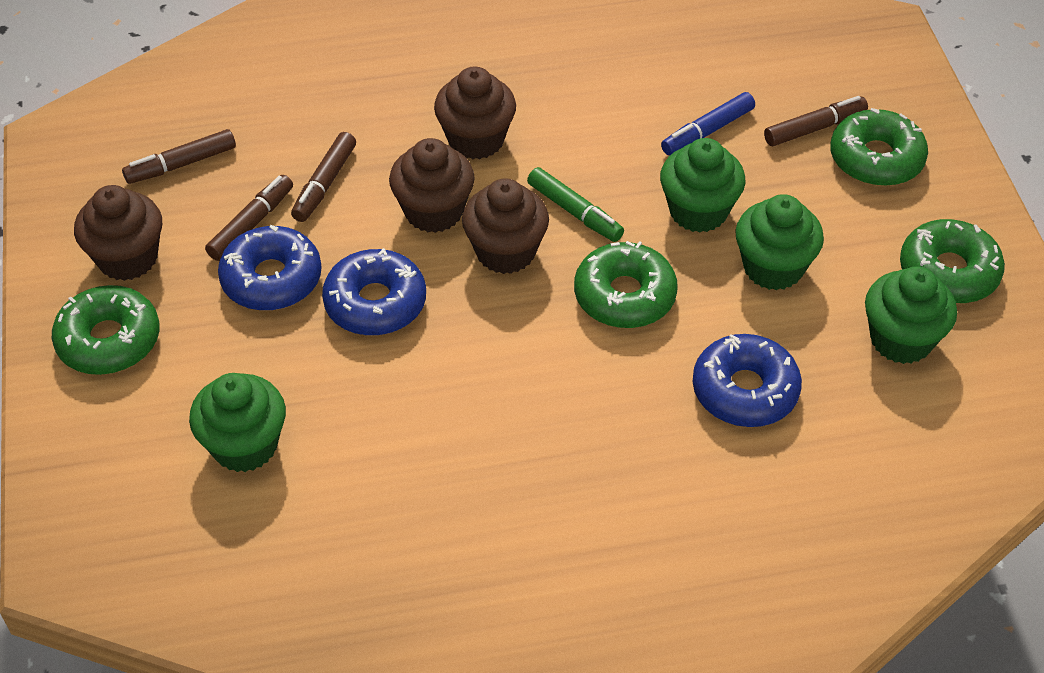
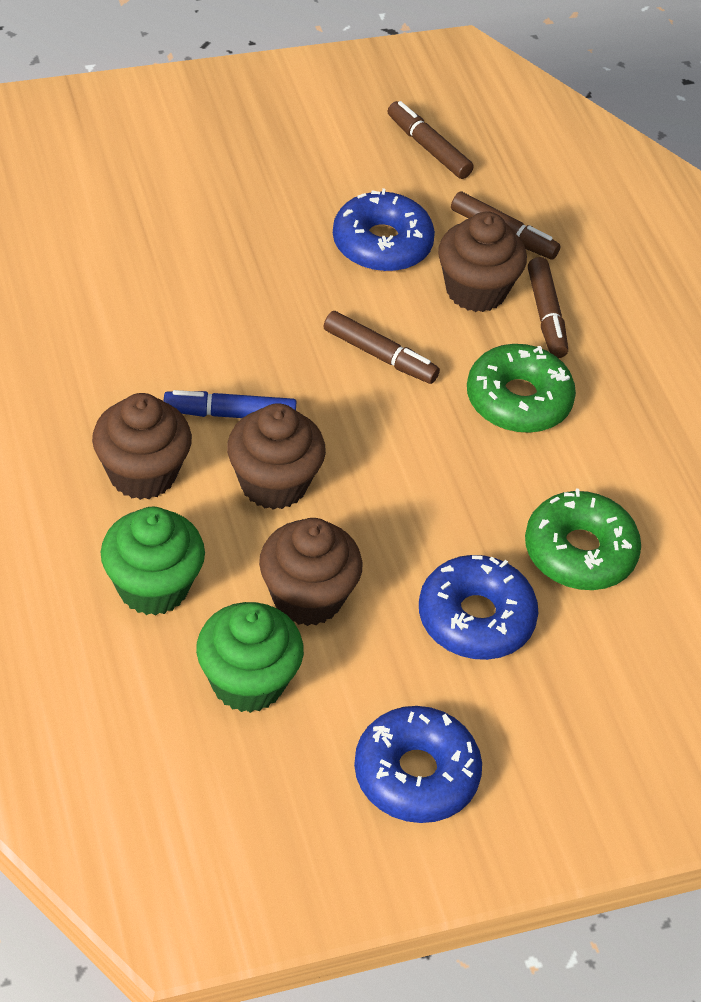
green cupcake: [189,373,286,472] [660,138,745,233] [735,194,824,290] [865,266,957,364] = 4 -> [101,507,205,616] [196,602,304,713] = 2
green donut: [52,285,160,375] [574,241,678,328] [830,108,928,186] [900,219,1005,303] = 4 -> [467,344,576,433] [525,489,641,590] = 2
green marker: [527,167,624,242] = 1 -> none = 0

